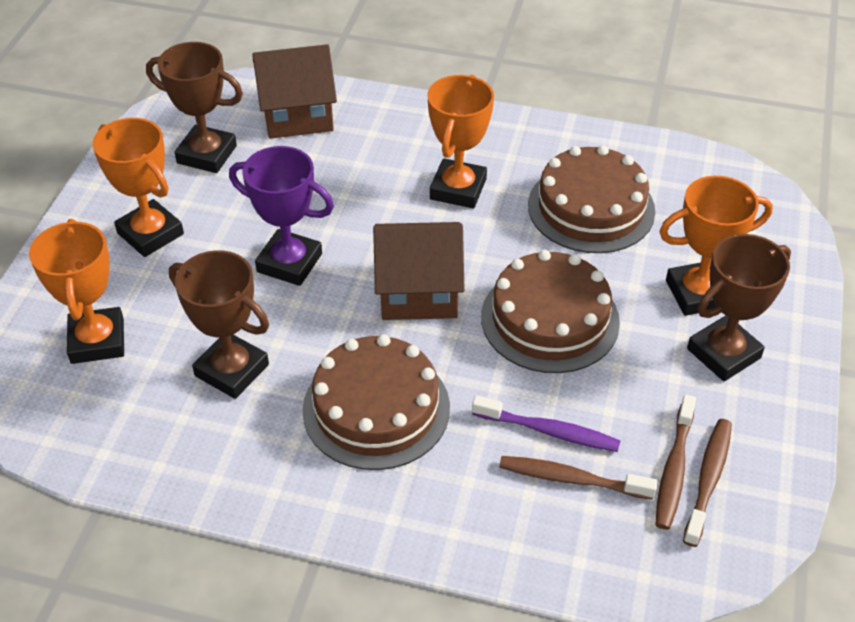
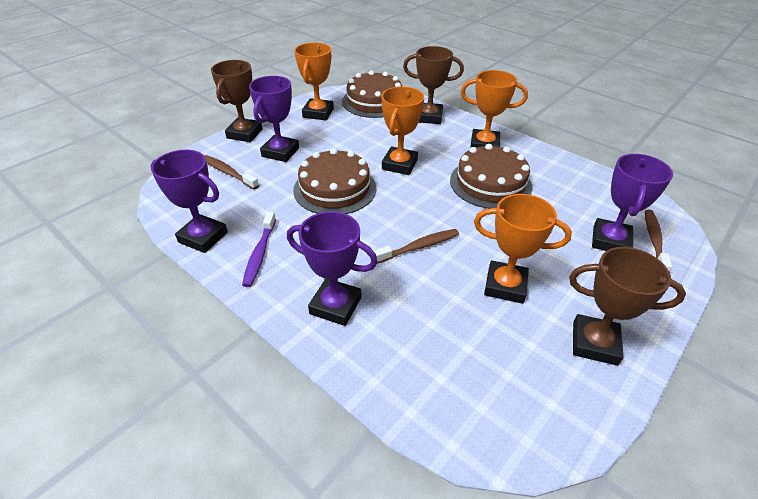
brown house: [252,44,337,139] [373,222,465,320] = 2 -> none = 0
purple trophy: [229,146,334,286] = 1 -> [151,150,228,253] [249,76,299,162] [287,211,378,326] [592,154,673,251] = 4

